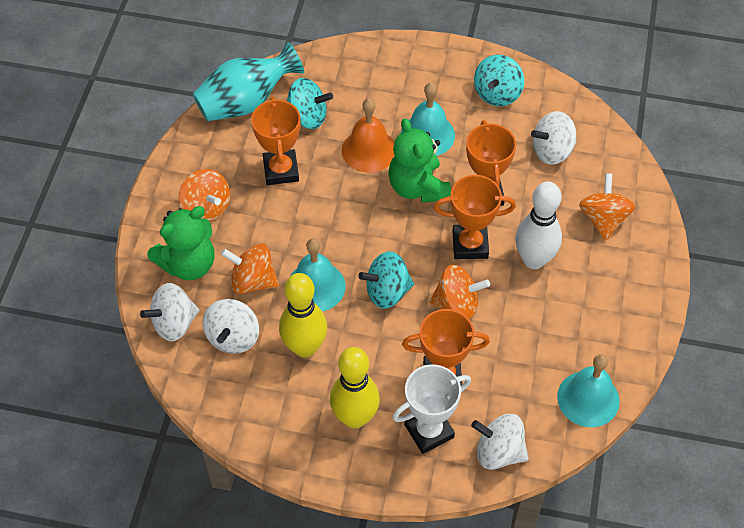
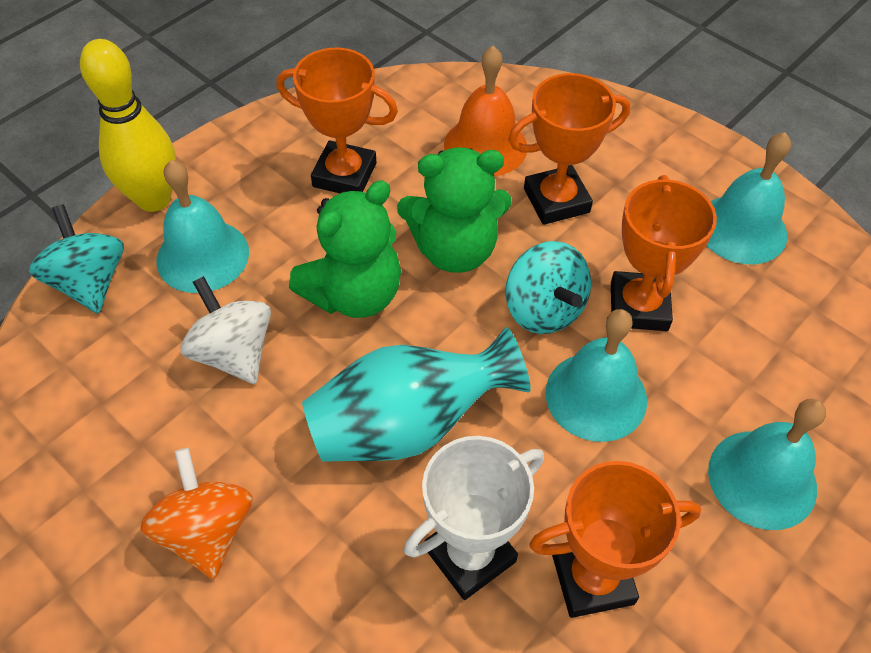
orange spinning top: [179,169,230,222] [221,244,279,294] [430,265,490,320] [579,173,635,241] = 4 -> [140,448,253,579] = 1
turquoise bell: [290,238,346,311] [401,83,455,156] [557,354,620,427] = 3 -> [157,160,249,293] [546,309,647,442] [707,132,791,264] [708,399,826,530] = 4
turquoise spinning top: [287,78,333,129] [358,251,414,309] [474,55,524,106] = 3 -> [29,205,124,314] [505,241,591,334] = 2
white bowling pin: [515,182,562,269] = 1 -> none = 0
white spinning top: [140,283,200,341] [203,299,259,354] [471,414,529,470] [531,111,576,165] = 4 -> [180,276,271,384] = 1
yellow bowling pin: [279,273,327,358] [330,347,380,428] = 2 -> [80,39,176,212] = 1

